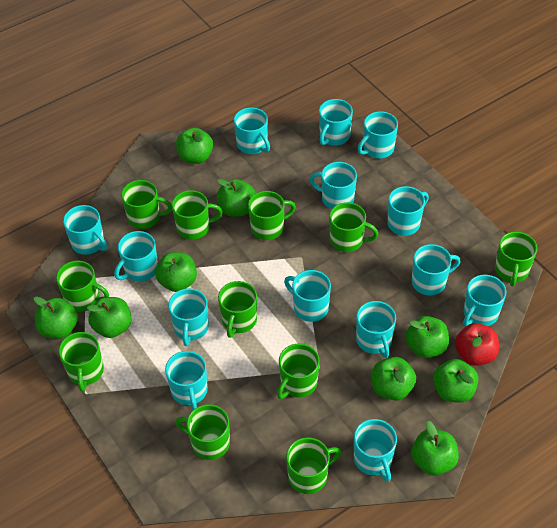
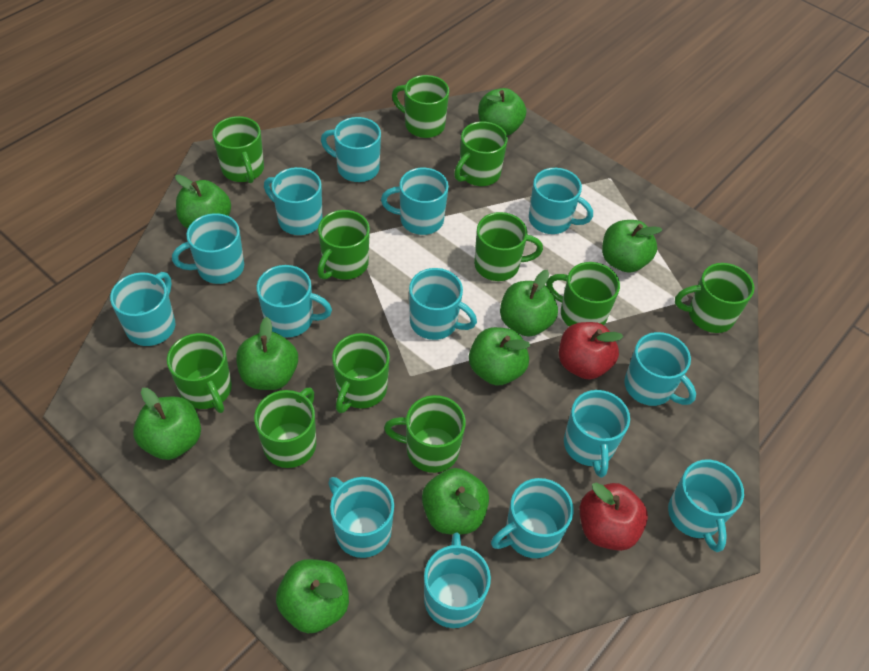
red apple: [455,323,499,366] = 1 -> [559,322,624,379] [580,483,648,551] = 2

